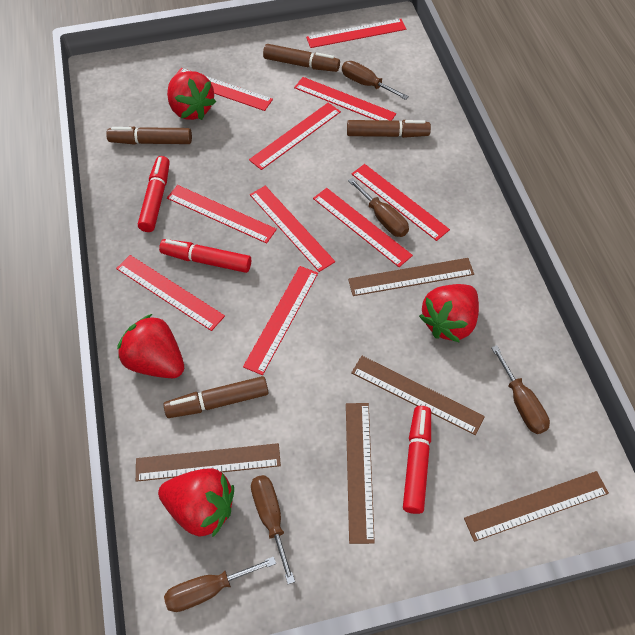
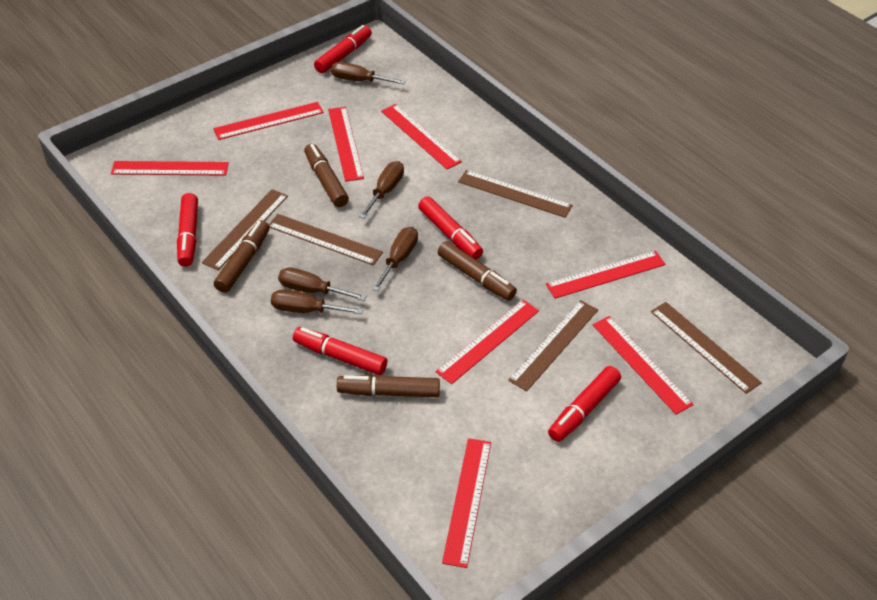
red marker: [138,156,170,232] [159,239,251,273] [403,406,431,514] = 3 -> [177,193,198,267] [293,327,387,375] [314,25,372,73] [418,196,483,259] [548,366,621,442] = 5
red ruler: [116,255,225,331] [167,185,277,244] [176,68,273,111] [243,266,318,375] [249,103,341,170] [250,186,335,272] [294,77,396,120] [306,19,406,48] [313,188,413,267] [352,164,450,241] = 10 -> [111,161,229,176] [213,102,324,140] [328,107,364,182] [381,104,462,170] [436,300,539,384] [442,438,491,568] [546,251,666,299] [593,316,694,415] = 8
red strawberry: [117,314,184,378] [158,468,234,538] [167,71,216,120] [419,284,479,343] = 4 -> none = 0

